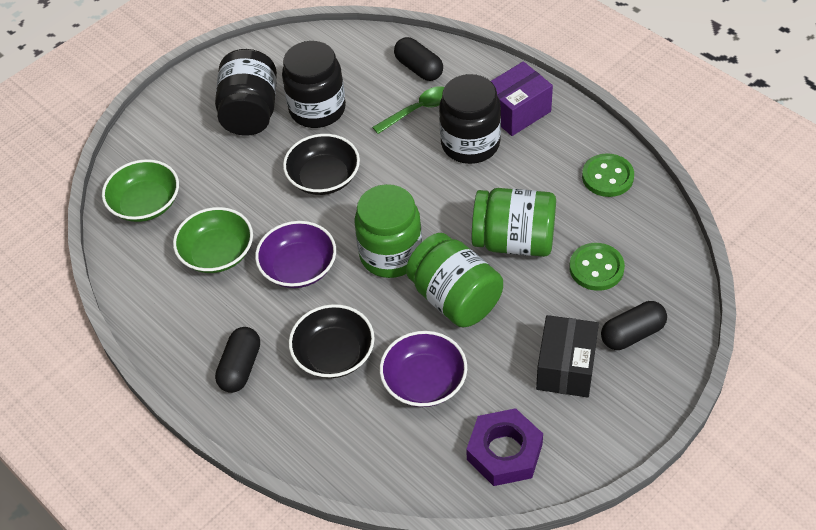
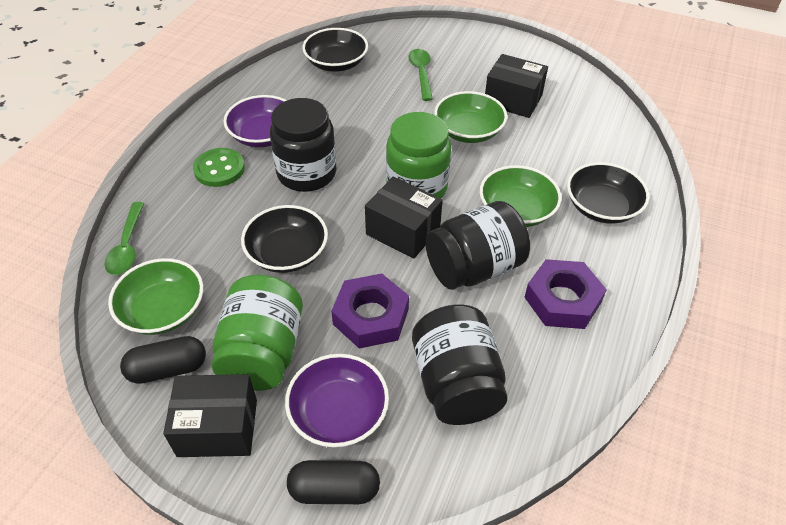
black bowl: [283,134,360,195] [289,304,375,378] = 2 -> [241,205,328,273] [302,28,368,72] [567,162,650,224] = 3
black box: [536,315,599,397] = 1 -> [163,374,257,457] [365,177,443,259] [485,54,548,118] = 3
black capsule: [215,327,260,393] [394,37,443,81] [601,301,667,350] = 3 -> [120,336,206,384] [287,460,380,504] = 2
green bowl: [102,159,179,222] [173,207,253,273] = 2 -> [108,258,203,335] [434,91,507,143] [480,165,562,227] = 3
green button: [569,243,625,291] [582,153,634,197] = 2 -> [193,148,245,187] = 1
green jar: [354,184,422,278] [406,233,503,327] [472,188,556,257] = 3 -> [212,275,303,391] [386,112,451,199] = 2
green spoon: [372,86,444,134] = 1 -> [104,202,144,275] [408,49,433,101] = 2
purple box: [491,61,553,136] = 1 -> none = 0
purple nut: [466,408,543,486] = 1 -> [331,274,409,349] [524,259,607,329] = 2

